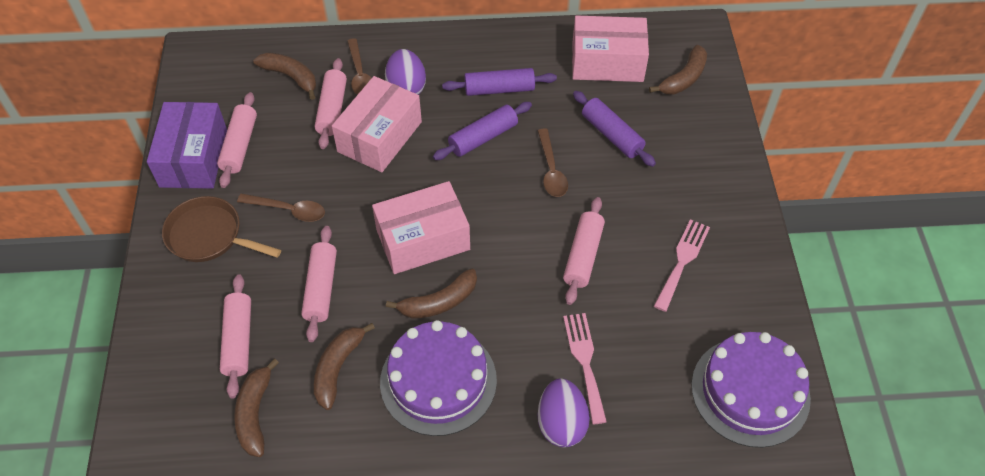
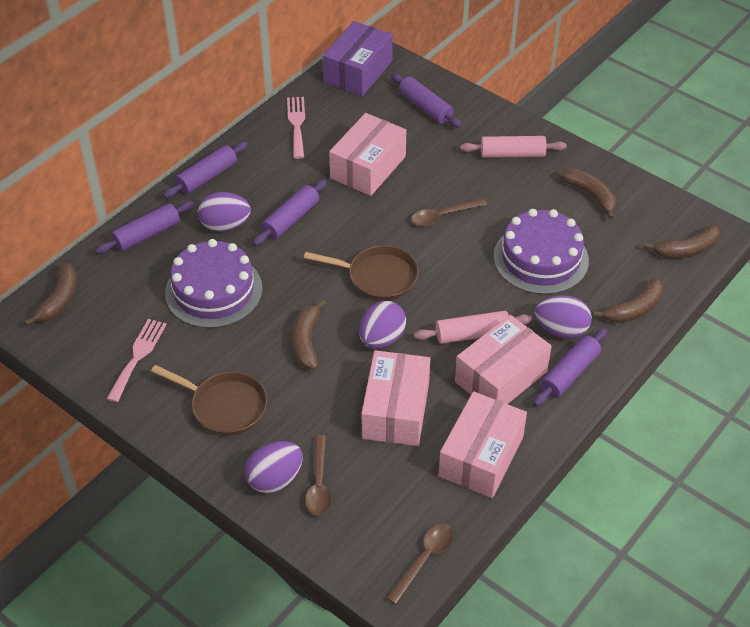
brown pan: [162,196,281,262] = 1 -> [151,365,267,436] [304,245,419,301] = 2
pink box: [332,76,422,172] [372,181,470,274] [572,15,649,82] = 3 -> [329,113,406,196] [361,350,430,446] [439,391,527,498] [455,315,552,404] = 4
pink rolling pin: [217,92,257,188] [220,274,251,399] [301,226,337,342] [315,58,347,149] [563,197,605,305] = 5 -> [414,311,532,344] [460,136,567,158] = 2
purple egg: [385,49,426,95] [538,378,590,447] = 2 -> [198,192,251,232] [245,441,303,493] [359,301,406,349] [535,295,592,339] = 4
purple rolling pin: [433,102,532,160] [442,68,557,96] [573,91,656,167] = 3 -> [95,201,195,254] [163,142,248,198] [253,179,327,246] [391,73,462,128] [533,328,607,407] = 5

